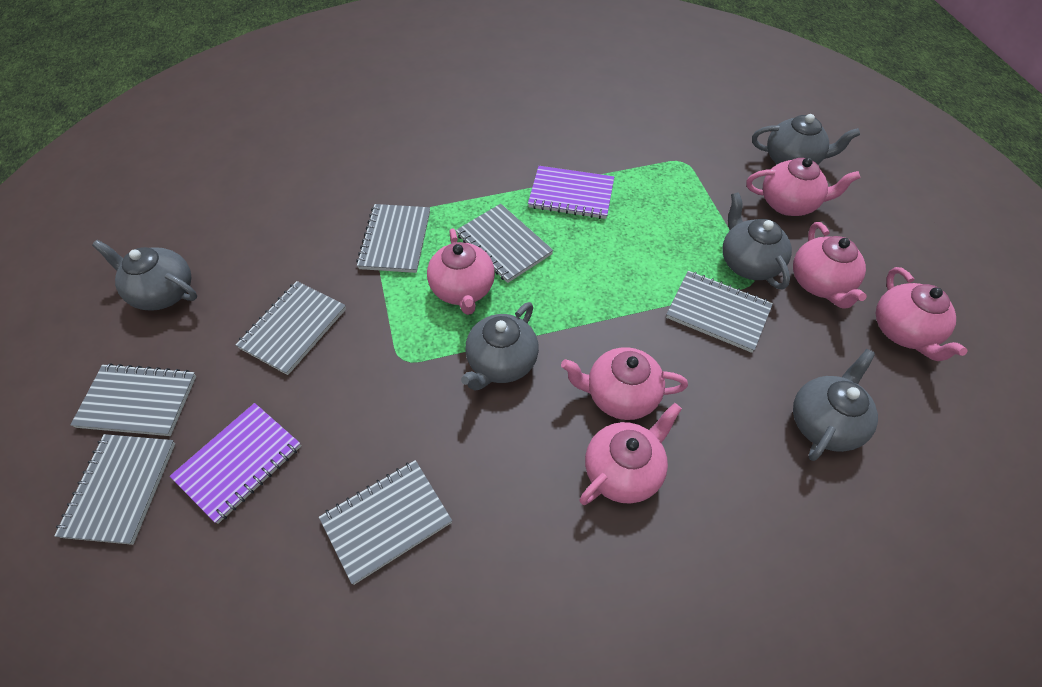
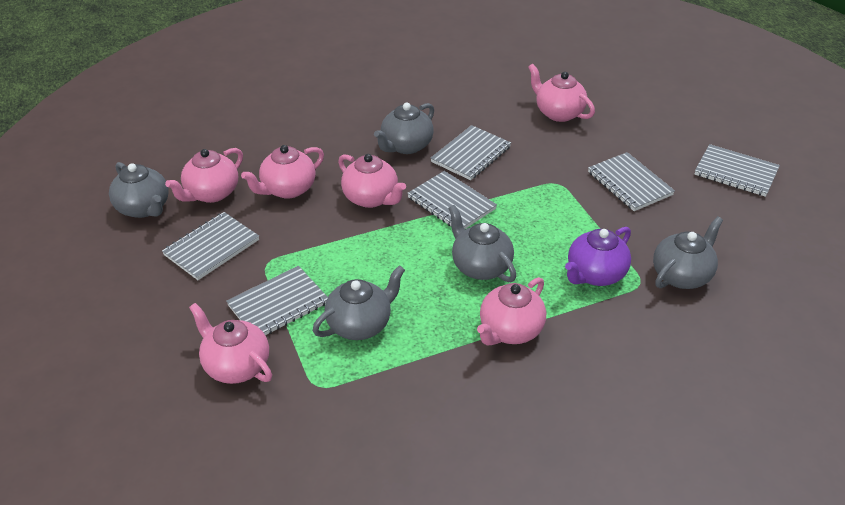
grey notebook: [54,434,175,545] [70,363,196,436] [236,281,346,375] [319,460,452,585] [356,204,430,273] [456,204,553,283] [666,271,773,353] = 7 -> [162,212,259,280] [226,266,328,335] [407,171,497,229] [431,125,511,180] [588,152,675,211] [695,144,780,197] = 6
purple notebook: [170,403,301,524] [528,166,614,219] = 2 -> none = 0
purple teapot: none = 0 -> [565,227,631,286] = 1

